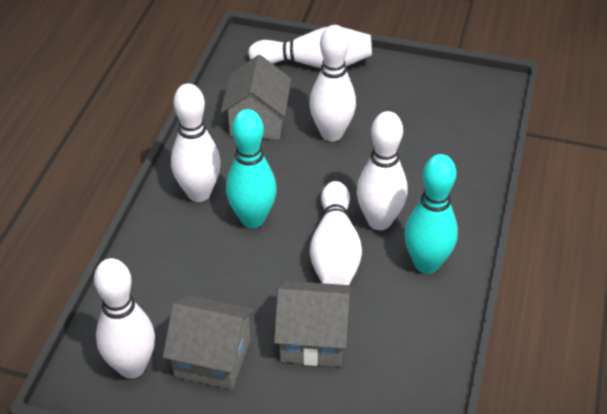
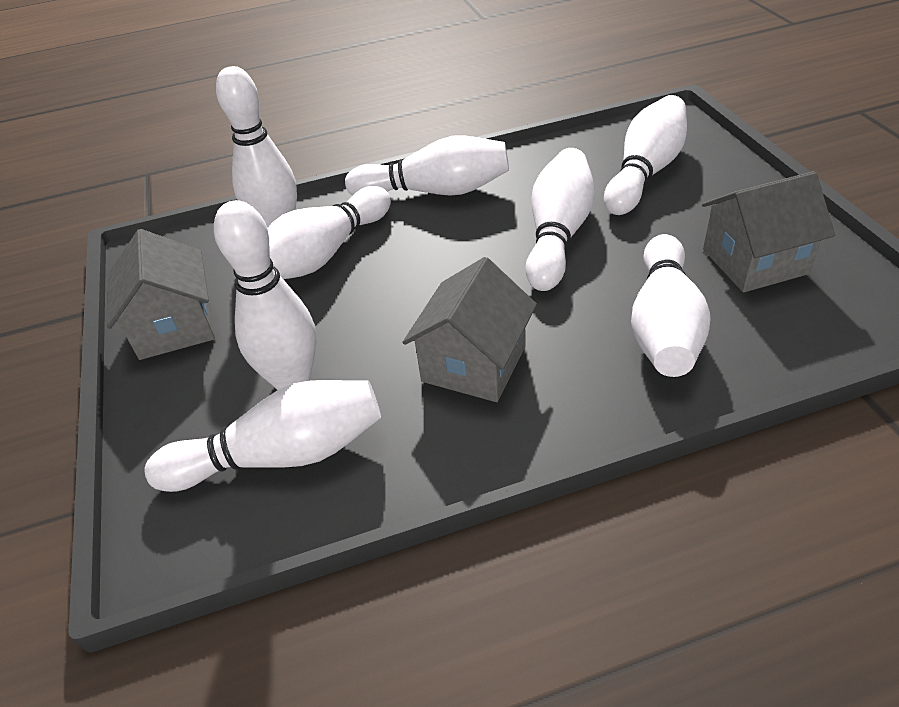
turquoise bowling pin: [226,109,277,228] [404,154,458,274] = 2 -> none = 0
white bowling pin: [94,258,155,379] [171,83,221,202] [248,27,372,68] [309,25,356,141] [310,181,362,285] [357,111,408,230] = 6 -> [144,380,381,492] [214,200,316,390] [216,66,297,227] [267,186,391,279] [345,135,509,196] [525,148,595,291] [604,95,687,215] [631,234,711,377] = 8

